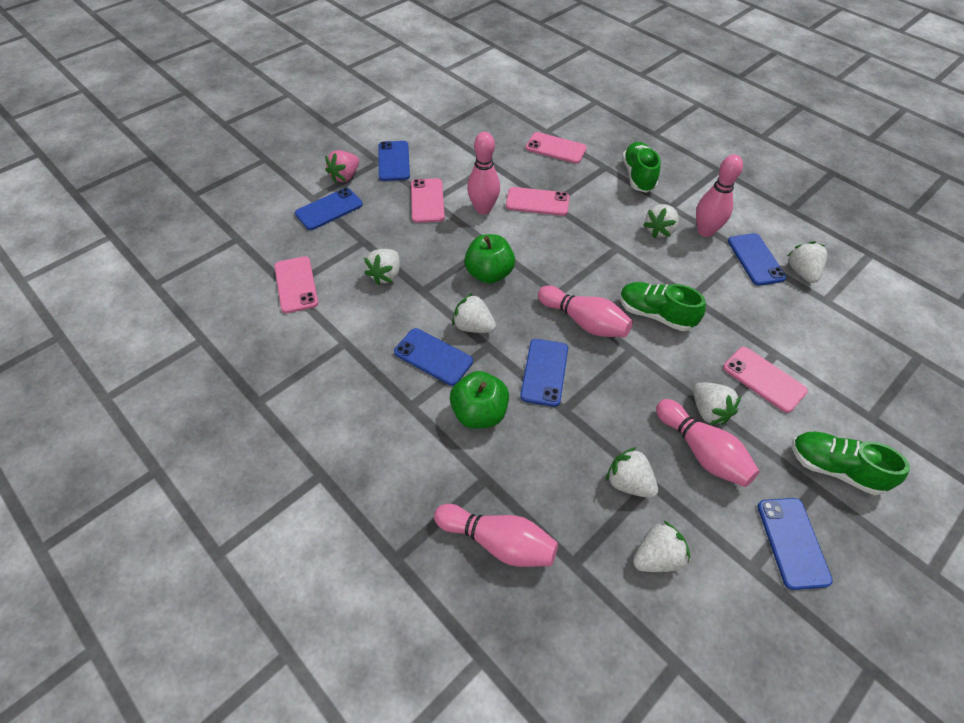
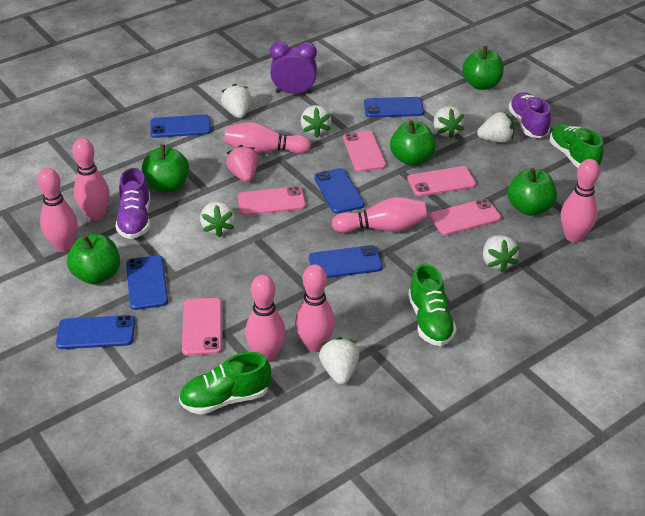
green apple: [450,371,509,429] [464,234,515,284] = 2 -> [67,234,120,285] [142,144,189,193] [390,120,436,166] [462,46,504,90] [508,168,557,216] = 5
pink bowling pin: [434,504,558,567] [467,132,500,215] [538,286,633,337] [656,399,760,487] [696,155,743,237] = 5 -> [37,168,77,252] [72,138,110,221] [224,122,311,154] [245,275,286,362] [295,264,335,352] [332,197,427,233] [561,159,600,243] = 7
purple clock: none = 0 -> [270,41,317,94] = 1
purple shoe: none = 0 -> [115,168,150,239] [508,92,551,138] = 2

